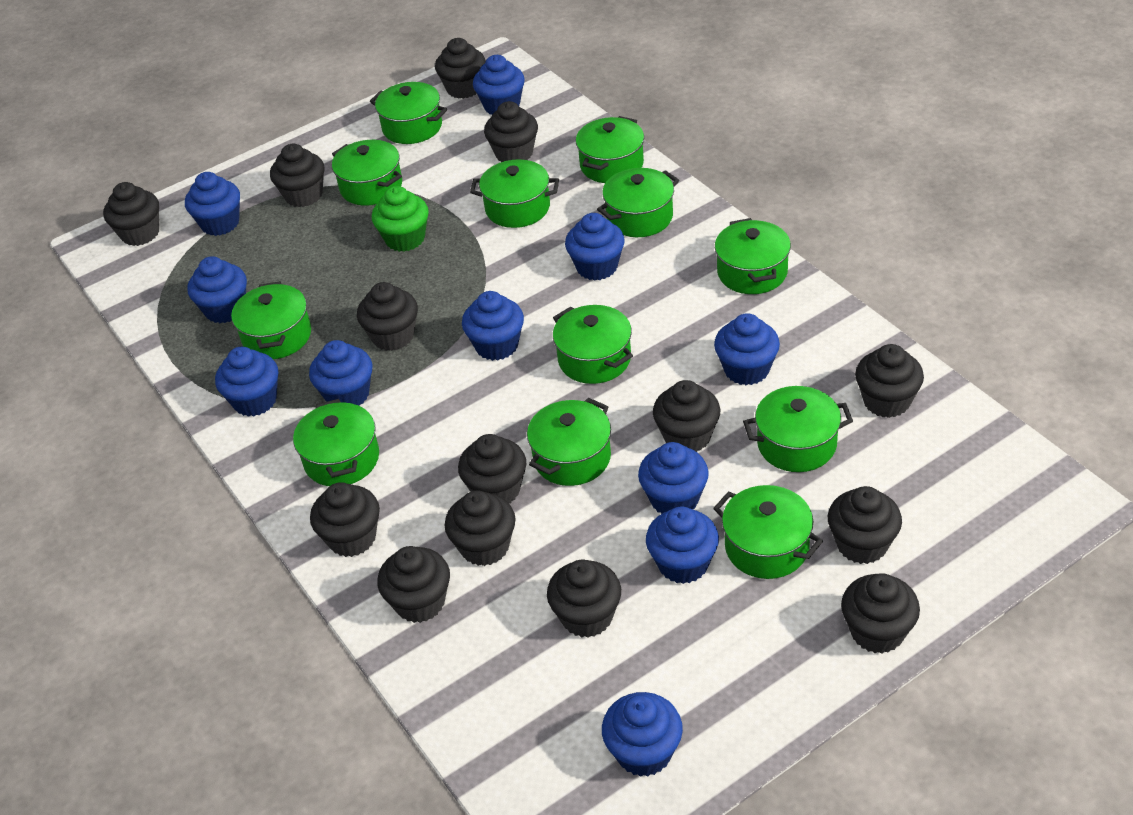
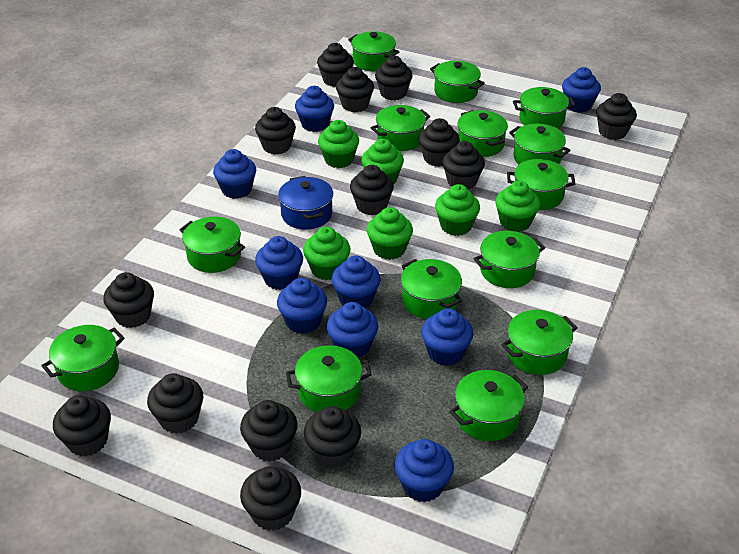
blue cupcake: [185,172,240,236] [187,256,247,323] [215,347,278,417] [309,340,373,406] [462,291,524,361] [473,55,525,114] [565,213,625,281] [602,692,683,777] [638,442,709,514] [646,507,719,584] [714,313,780,385] = 11 -> [213,149,256,199] [255,236,303,290] [277,278,327,334] [295,86,334,132] [327,302,378,358] [332,255,381,308] [395,439,454,502] [421,308,473,366] [562,67,601,113] = 9
blue pot: none = 0 -> [278,176,333,230] = 1
green cupcake: [372,186,429,252] = 1 -> [303,227,351,280] [318,120,359,168] [361,139,404,184] [367,207,413,260] [435,184,480,236] [495,181,540,232] = 6
green pot: [231,281,311,359] [293,399,379,486] [332,140,402,206] [370,82,447,144] [470,159,559,228] [527,398,611,486] [553,305,633,384] [576,116,644,183] [597,168,679,237] [713,485,823,579] [715,218,791,294] [743,386,853,472] = 12 -> [41,325,125,391] [179,217,245,273] [286,345,372,412] [348,31,399,71] [371,105,430,151] [401,259,462,319] [430,61,485,103] [449,370,528,441] [457,110,508,157] [473,231,545,288] [501,310,578,375] [507,159,575,210] [509,124,571,164] [513,87,575,129] = 14

